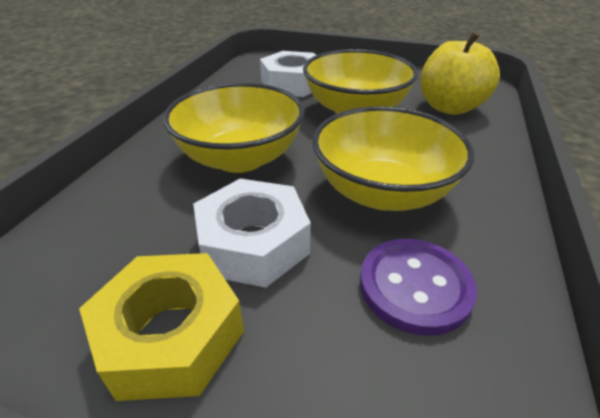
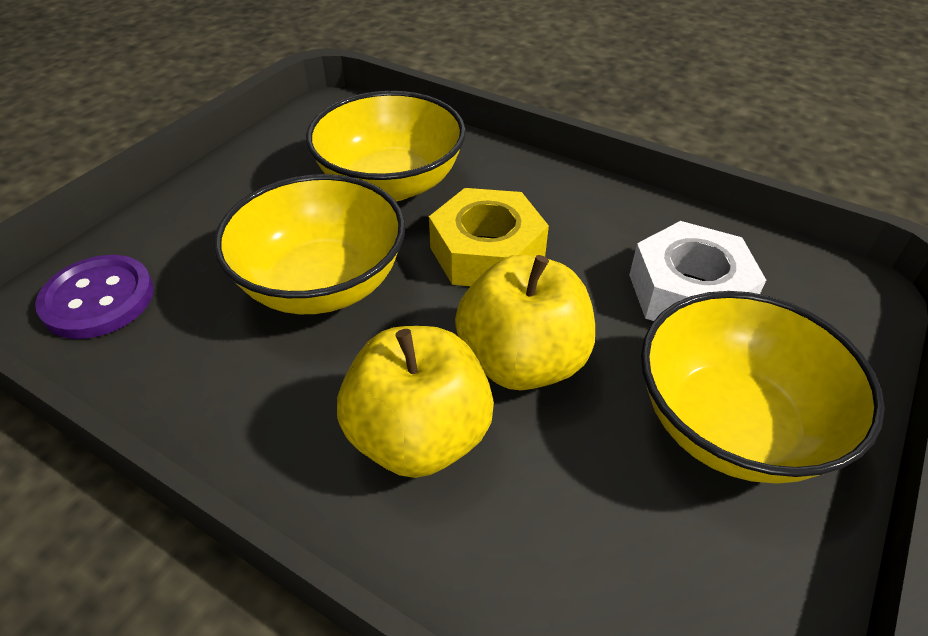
white nut: [193,179,311,288] [260,51,316,97] = 2 -> [629,221,766,321] = 1
yellow apple: [420,32,500,115] = 1 -> [337,326,494,478] [455,254,595,390] = 2

